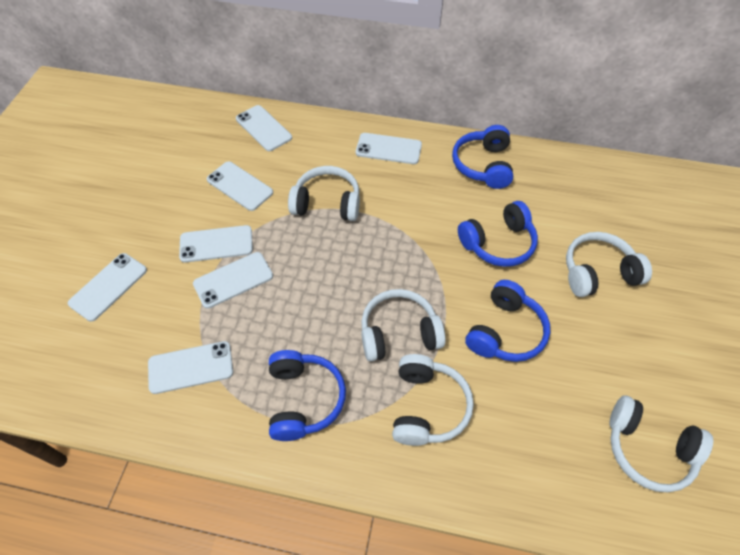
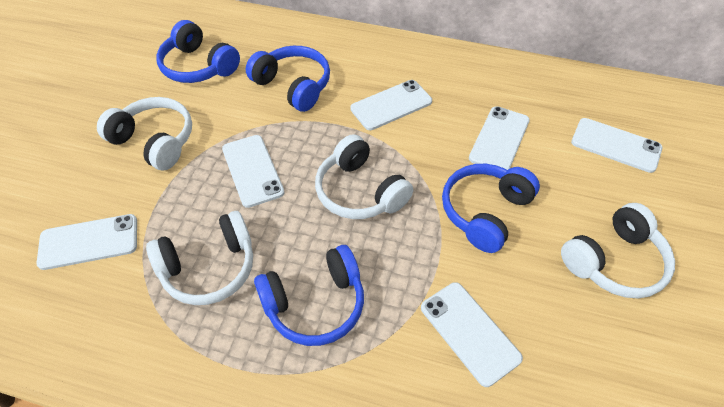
white headphones: [288,166,360,221] [361,289,446,361] [392,354,474,446] [566,232,652,297] [610,395,713,492] = 5 -> [97,97,192,170] [146,211,253,305] [315,134,413,219] [561,203,675,298] = 4
white phone: [68,253,147,322] [148,341,233,394] [179,225,253,263] [193,252,273,309] [207,161,273,211] [236,105,292,151] [356,133,422,164] = 7 -> [36,214,137,270] [222,135,285,208] [350,80,432,130] [421,282,523,387] [469,106,530,170] [571,118,662,173] = 6

